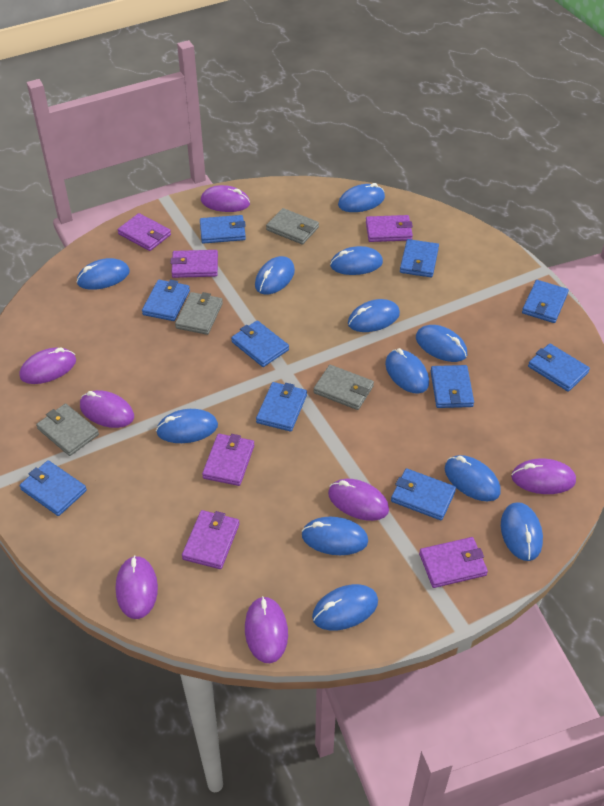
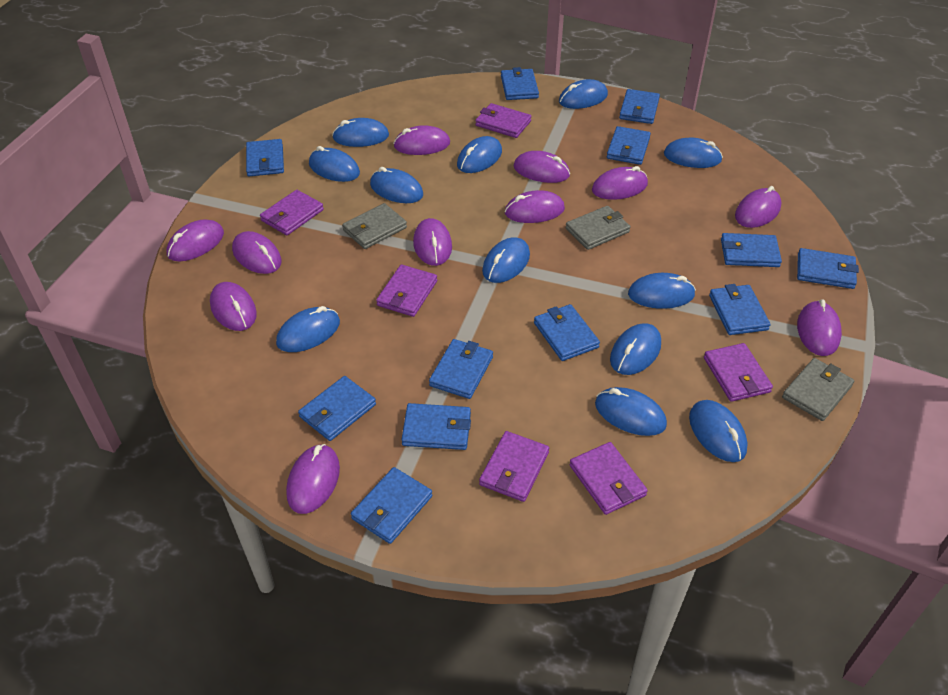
blue wallet: [20,460,87,516] [142,280,190,321] [200,215,246,244] [231,320,289,367] [256,382,307,431] [391,468,456,520] [400,239,439,277] [431,365,474,408] [522,280,569,323] [528,343,590,392] = 10 -> [246,139,284,177] [298,376,376,441] [351,467,433,544] [401,403,471,450] [429,339,493,399] [501,67,539,100] [534,304,600,361] [607,126,651,165] [619,89,660,124] [709,284,771,335] [721,233,782,267] [797,248,859,289] = 12
grey wallet: [36,404,99,456] [175,292,223,335] [266,208,319,245] [313,365,374,410] = 4 -> [342,203,407,249] [565,206,630,250] [782,358,854,421] = 3
purple mouse: [20,347,76,384] [80,390,134,428] [116,555,158,619] [201,185,250,212] [245,596,288,663] [328,479,389,521] [511,459,576,494] = 7 -> [167,219,224,262] [210,282,257,331] [232,231,282,274] [286,444,340,514] [393,125,450,155] [413,218,452,266] [505,190,565,223] [514,151,570,183] [592,166,648,200] [735,186,782,228] [797,299,842,356] = 11

